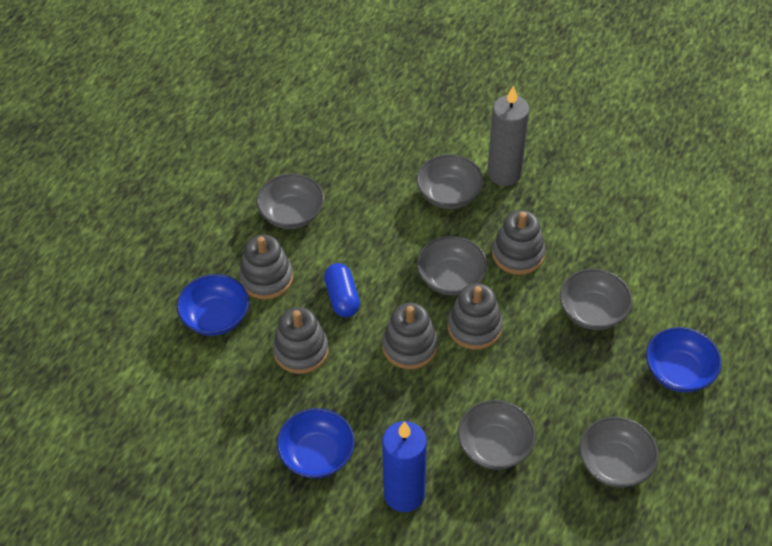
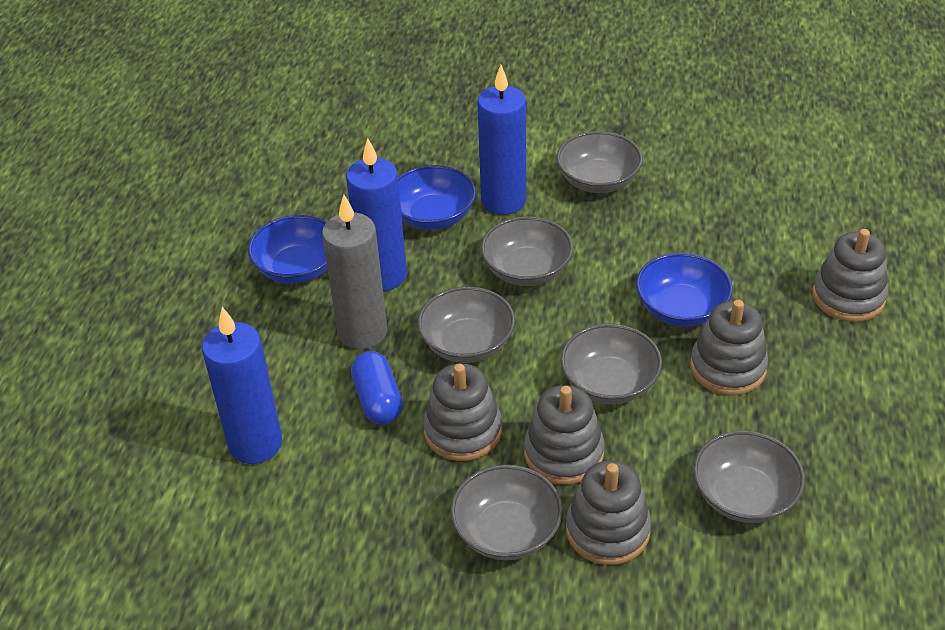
blue candle: [382,421,427,512] = 1 -> [202,307,282,464] [346,138,407,291] [477,65,526,215] = 3

